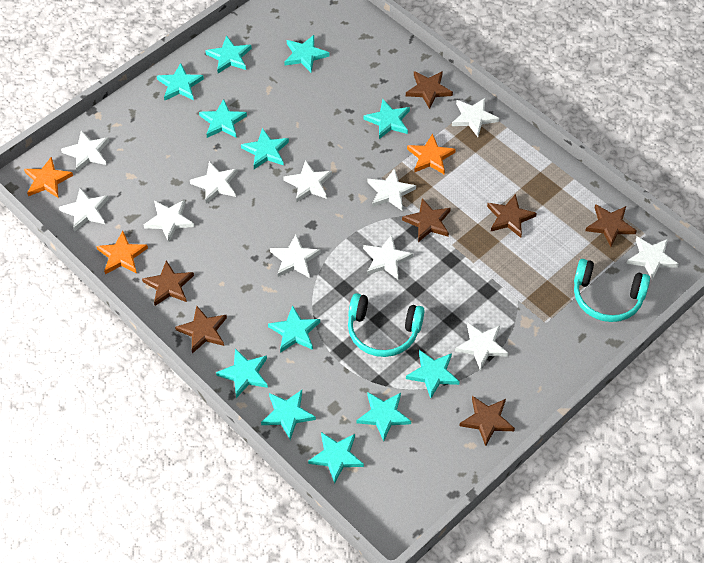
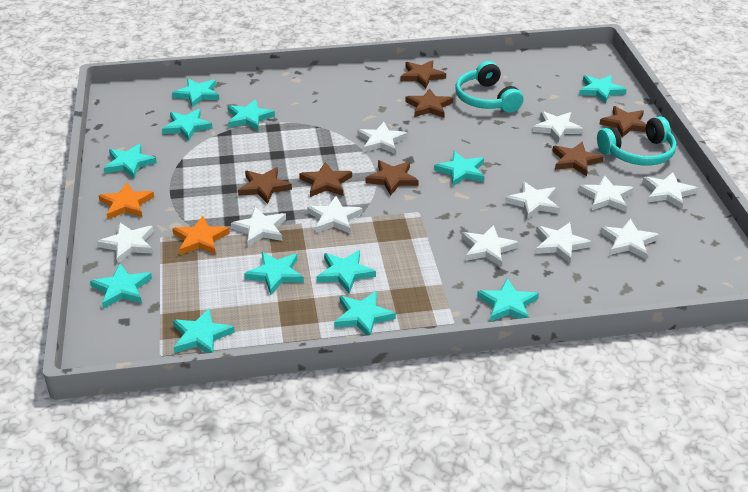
orange star: [24,157,73,198] [96,231,148,274] [407,133,456,175] = 3 -> [99,183,154,220] [172,216,230,255] = 2

